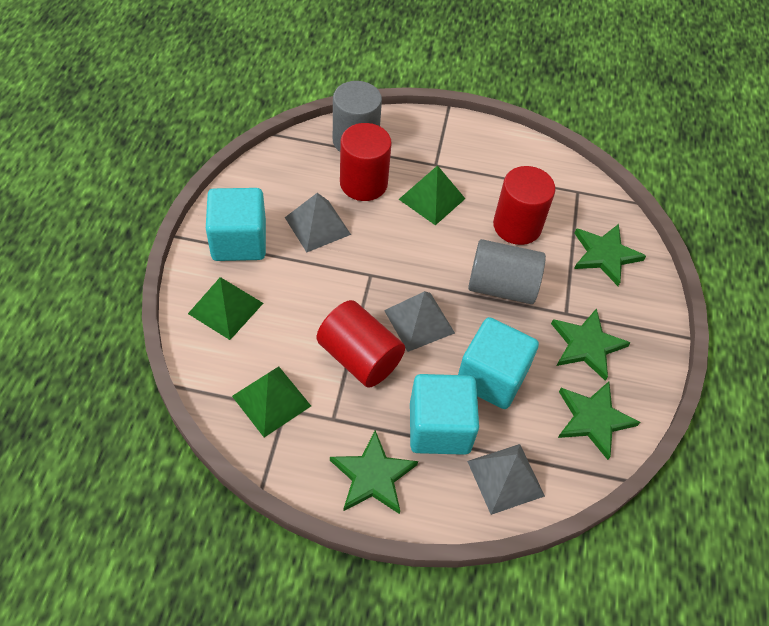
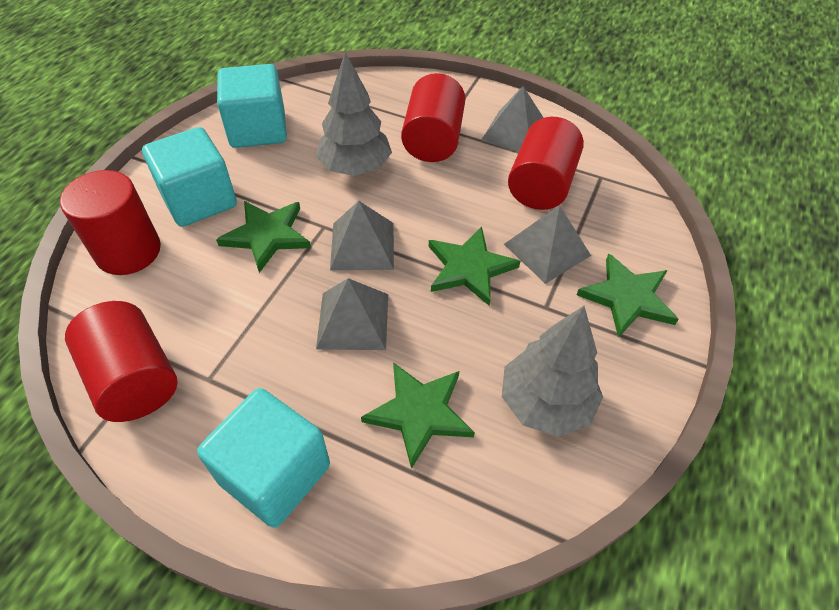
green pyramid: [188,277,263,340] [232,366,311,438] [399,165,465,225] = 3 -> none = 0
grey cylinder: [333,81,382,152] [468,239,546,304] = 2 -> none = 0
grey pyramid: [285,193,351,252] [384,291,455,352] [467,444,545,515] = 3 -> [316,278,388,350] [330,201,394,270] [481,86,544,152] [504,205,591,284] = 4
grey tree: none = 0 -> [316,52,392,176] [502,306,603,437] = 2
red cylinder: [317,300,405,387] [340,123,392,201] [493,166,556,245] = 3 -> [60,170,161,275] [65,301,177,422] [401,73,465,162] [508,117,584,210] = 4

